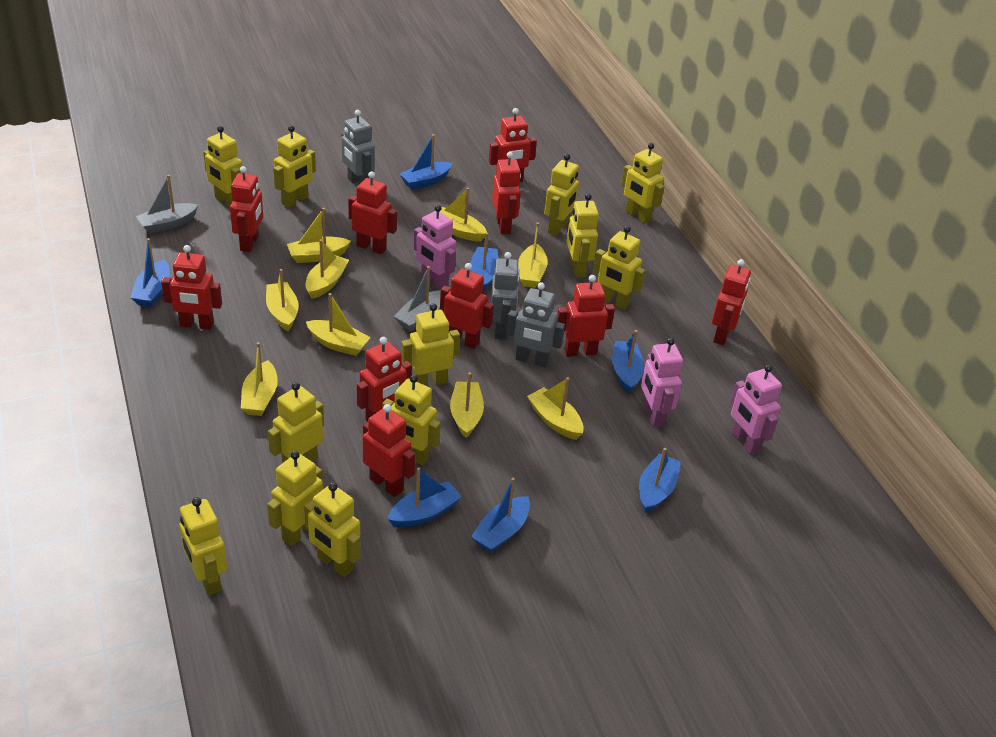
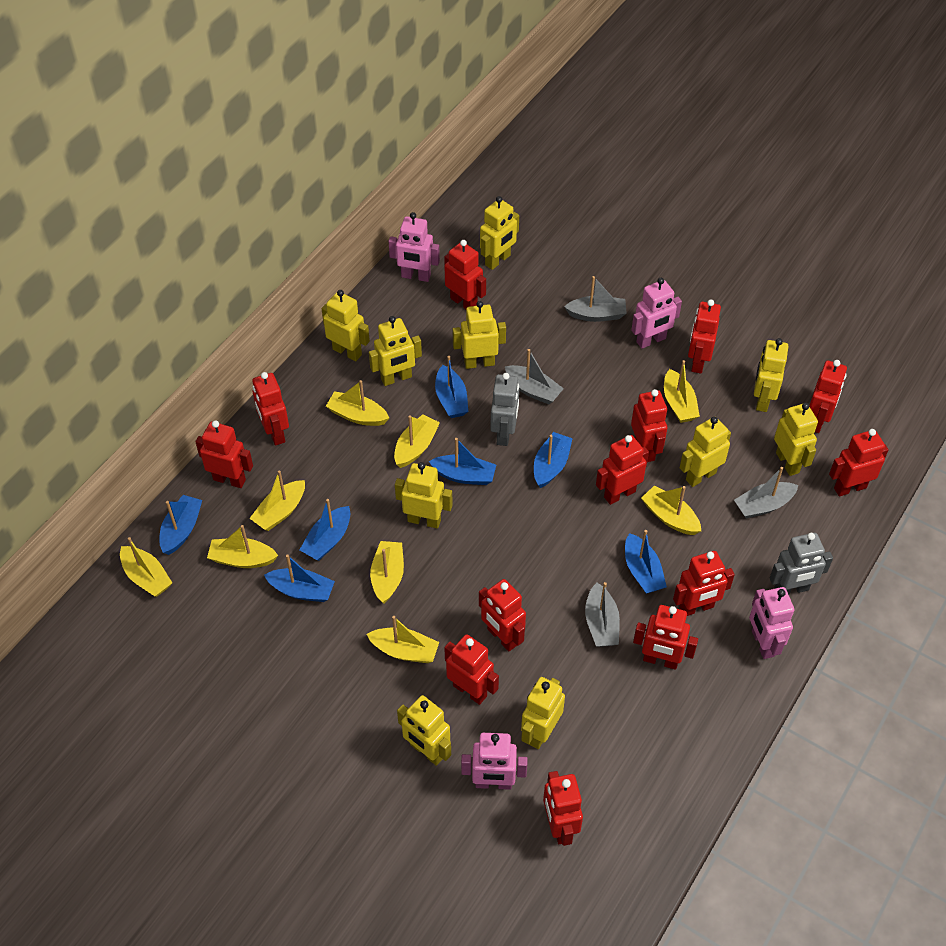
grey boat: [136,175,198,234] [394,266,441,331] = 2 -> [505,349,564,404] [564,276,627,322] [585,582,620,647] [734,467,798,519] = 4
grey robot: [341,110,375,187] [491,252,519,340] [506,282,565,367] = 3 -> [490,373,519,446] [770,533,833,595] = 2
pink robot: [414,205,456,290] [641,338,683,428] [730,364,782,455] = 3 -> [388,212,440,282] [461,733,528,790] [631,278,682,349] [749,587,794,659] = 4
red robot: [161,245,222,330] [230,166,263,252] [348,171,397,255] [357,337,412,422] [363,404,415,497] [440,263,494,349] [489,108,537,182] [492,152,521,234] [557,275,615,357] [712,259,751,345] = 10 -> [195,420,253,488] [252,372,289,446] [444,240,486,309] [444,634,499,705] [479,579,526,651] [543,771,583,846] [596,435,649,505] [631,389,668,462] [633,605,698,670] [673,551,735,616] [688,299,721,374] [809,360,847,433] [829,429,889,497] = 13
yellow robot: [179,497,227,595] [203,126,242,207] [267,451,323,546] [268,382,324,463] [273,125,316,208] [304,482,360,577] [382,375,441,465] [401,303,460,387] [544,154,579,236] [567,193,599,278] [593,226,645,310] [621,143,664,224] = 12 -> [322,290,370,361] [369,316,422,386] [395,462,453,529] [397,695,451,766] [453,301,506,369] [480,196,519,270] [521,677,565,749] [680,417,731,487] [754,338,788,412] [774,403,818,476] = 10

